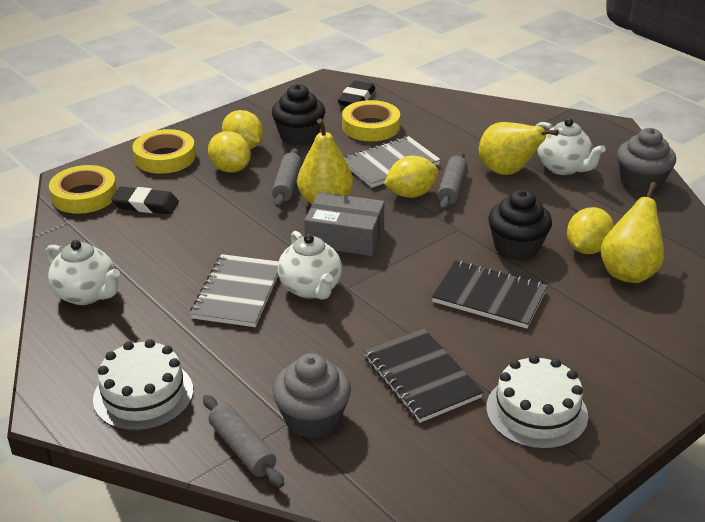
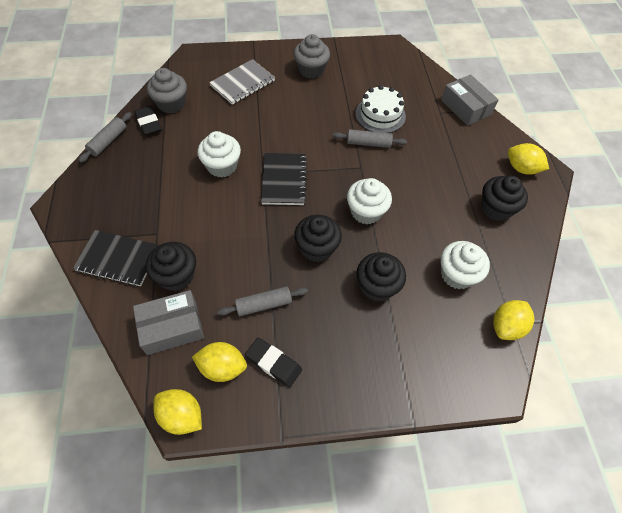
black cupcake: [272,84,325,146] [488,189,552,261] = 2 -> [145,242,196,291] [294,215,342,262] [356,252,406,302] [481,175,528,221] = 4
grey box: [304,192,385,256] = 1 -> [133,290,204,355] [441,74,499,126] = 2
grey notebook: [190,254,279,327] [344,136,441,188] = 2 -> [209,59,275,105] = 1
white cake: [93,339,193,431] [486,355,588,449] = 2 -> [356,85,406,133] = 1
white cupcake: none = 0 -> [197,131,241,178] [347,178,392,225] [441,241,490,289] = 3
white teapot: [45,240,120,305] [278,231,342,300] [535,118,606,175] = 3 -> none = 0
yellow pear: [297,119,353,204] [479,122,559,175] [601,182,664,283] = 3 -> none = 0
yellow tape: [49,165,117,214] [132,129,196,174] [342,100,400,141] = 3 -> none = 0

